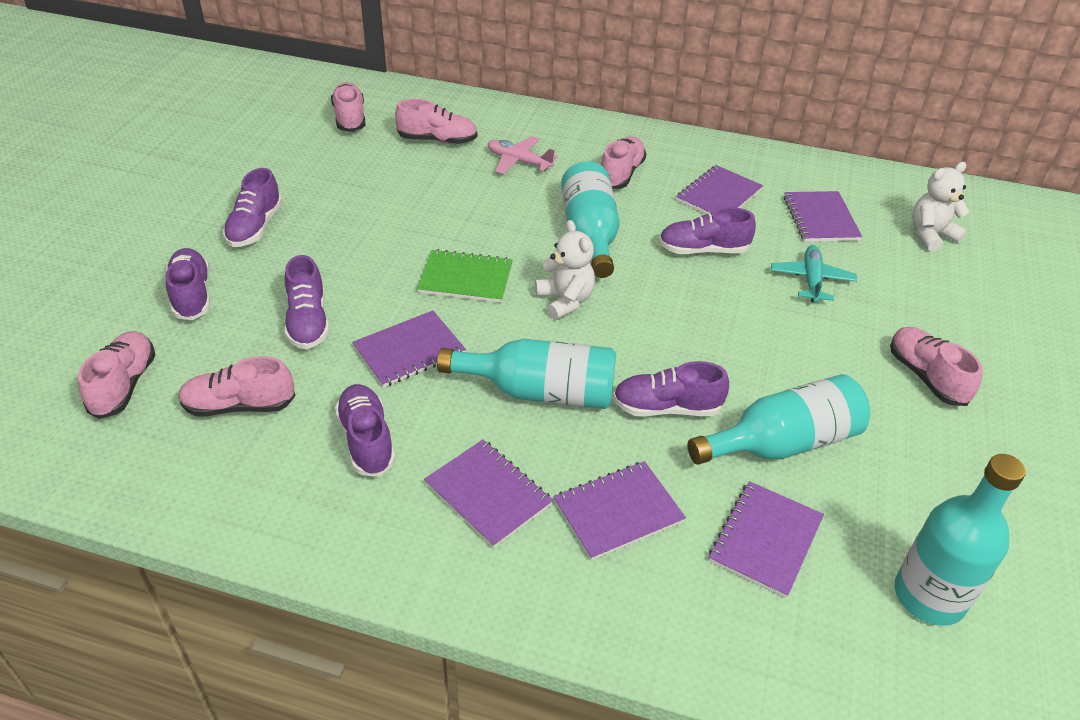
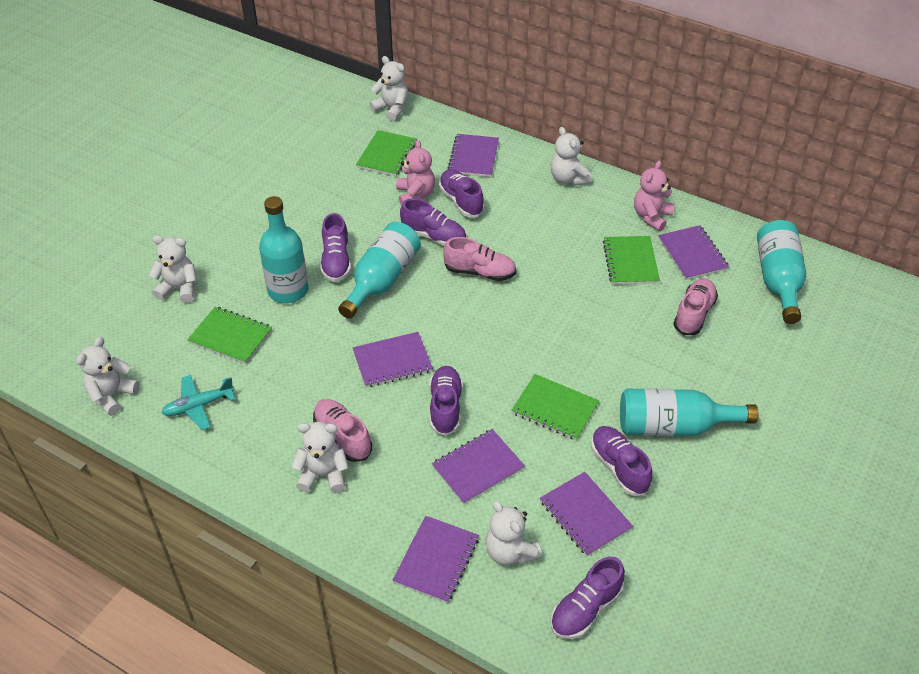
green notebook: [417,249,513,303] = 1 -> [187,306,272,364] [356,130,417,176] [511,374,599,440] [603,236,660,285] = 4
pink plane: [488,136,558,174] = 1 -> none = 0
pink shoe: [78,331,155,419] [178,356,295,417] [331,82,366,132] [395,99,478,144] [601,136,646,189] [890,327,983,406] = 6 -> [313,399,372,462] [443,237,516,281] [673,278,718,335] = 3
pink teddy bear: none = 0 -> [396,140,435,206] [634,161,675,231] = 2
white teddy bear: [535,220,595,320] [912,162,970,252] = 2 -> [76,337,140,416] [149,235,197,303] [292,422,349,493] [369,56,408,121] [485,501,542,565] [551,127,592,186] = 6

